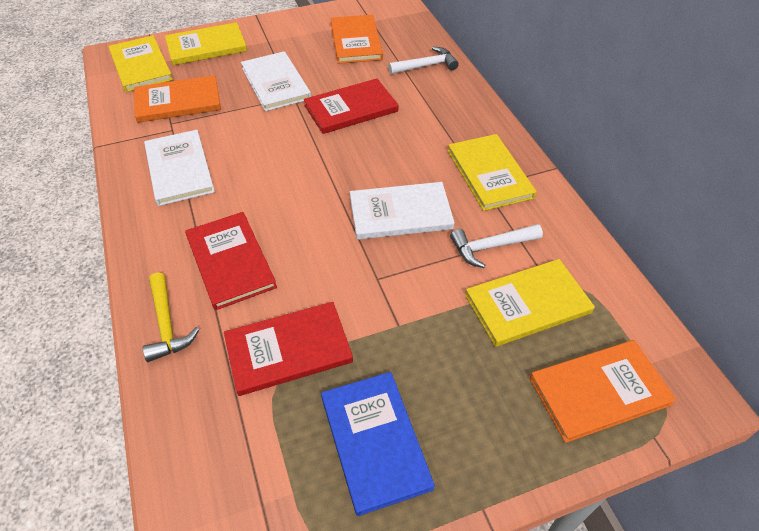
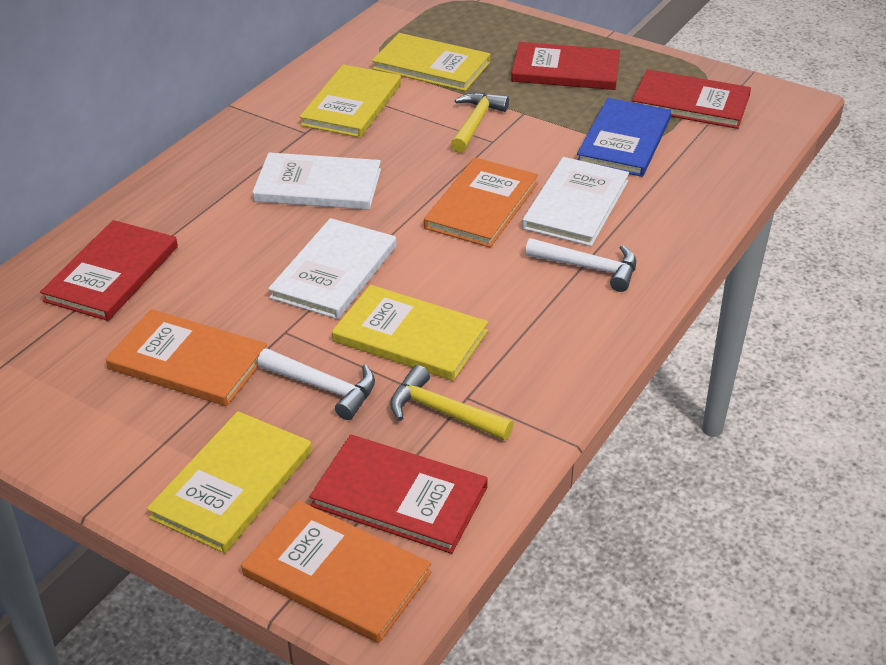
red book: [185,212,277,310] [224,302,353,396] [304,78,398,134] = 3 -> [40,220,178,321] [310,435,488,554] [511,42,620,90] [632,69,751,129] = 4
yellow hammer: [143,272,200,362] = 1 -> [390,365,514,441] [451,92,509,153] = 2

